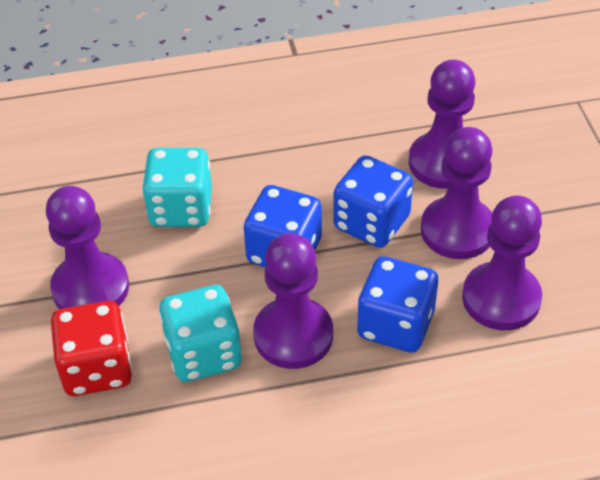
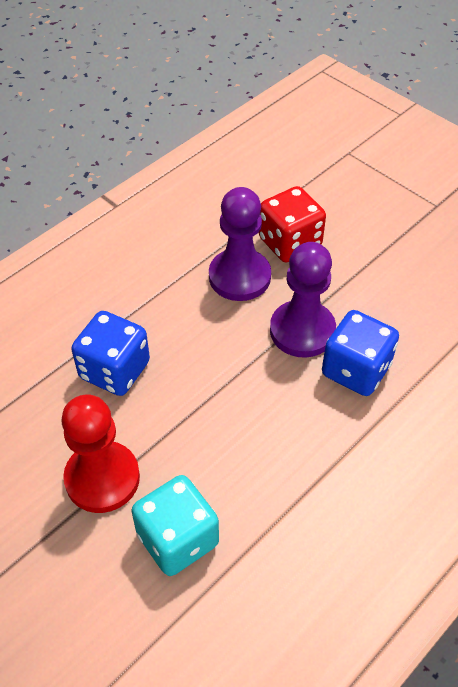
blue dice: [244,185,322,268] [333,155,413,248] [357,256,438,353] = 3 -> [71,311,150,396] [322,310,399,396] = 2
purple pawn: [46,186,129,309] [253,233,333,369] [409,59,476,189] [421,127,493,259] [462,195,542,330] = 5 -> [209,187,271,301] [270,242,336,358] = 2
red pawn: none = 0 -> [61,395,140,513] = 1
turquoise dice: [142,148,212,227] [159,285,242,382] = 2 -> [132,475,219,576] = 1

